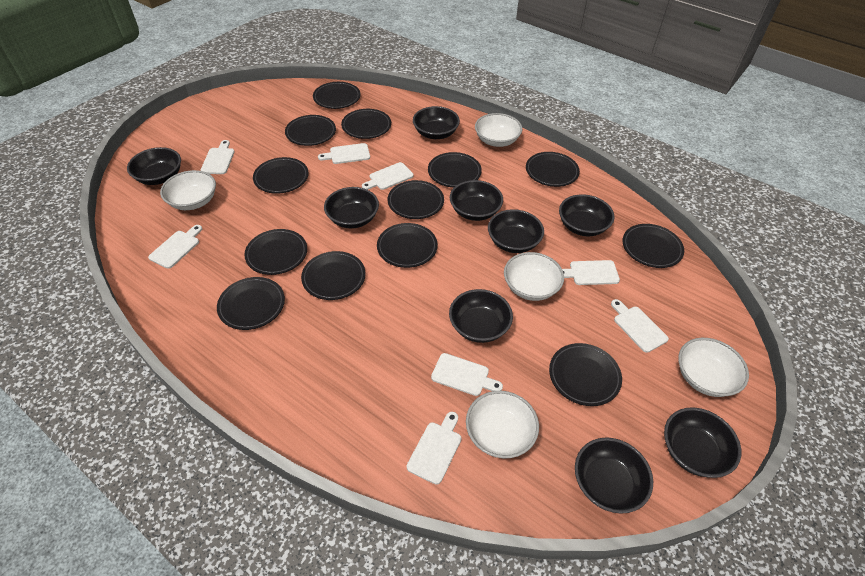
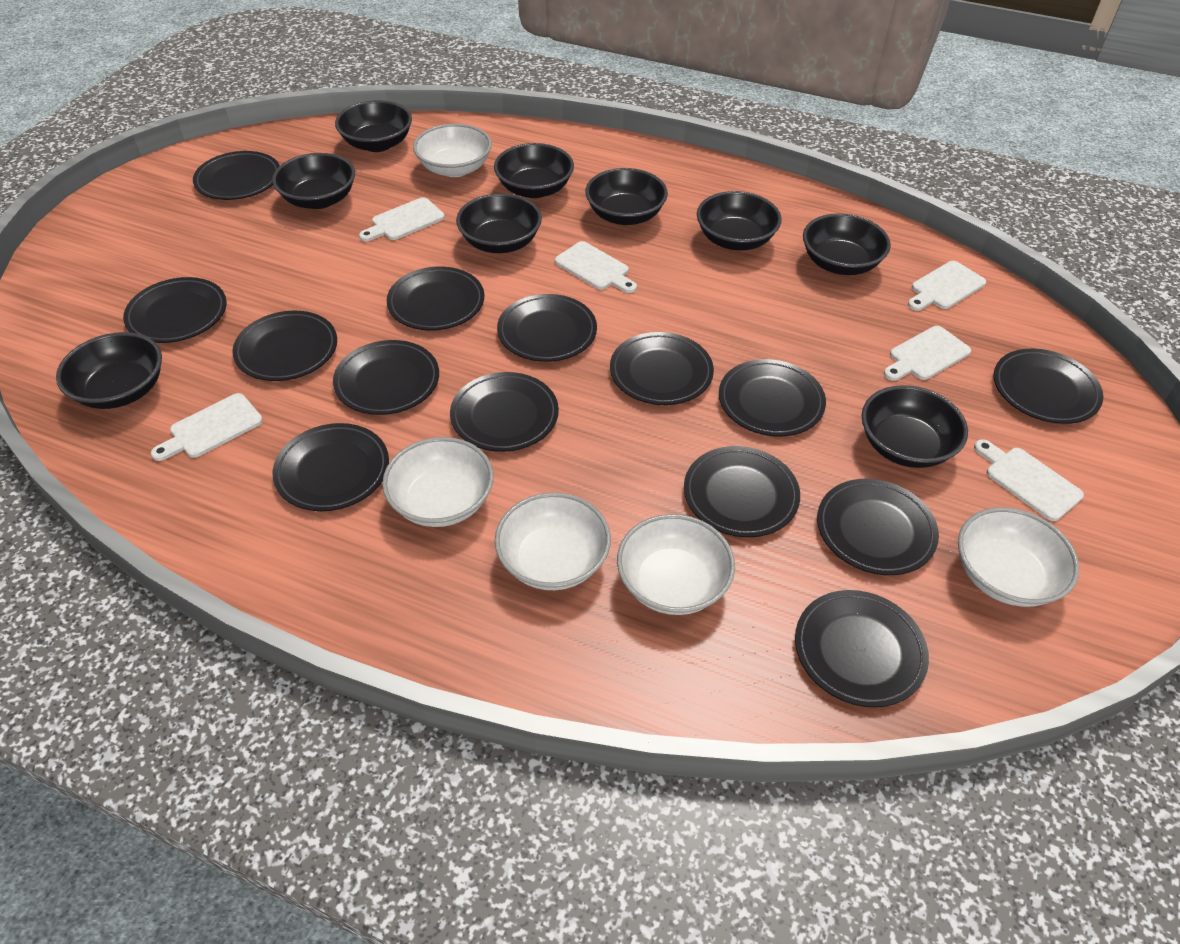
black plate: [217,277,285,330] [244,229,307,275] [253,157,309,194] [285,115,336,146] [301,251,366,300] [313,82,360,109] [341,109,391,139] [377,223,438,268] [388,180,444,219] [428,152,482,187] [526,152,580,187] [549,343,622,406] [623,224,684,268] = 13 -> [123,277,227,343] [193,151,280,200] [232,311,337,381] [273,423,389,511] [333,340,439,415] [387,266,484,331] [450,372,559,452] [497,294,597,362] [610,332,714,405] [684,446,800,537] [719,359,826,436] [795,590,929,707] [817,479,939,575] [993,349,1104,424] = 14
white cutting board: [148,225,202,269] [200,140,235,174] [318,143,370,164] [362,162,413,190] [407,412,462,485] [431,353,503,396] [562,260,620,285] [611,299,669,353] = 8 -> [151,393,263,461] [359,197,445,241] [555,241,637,293] [884,326,971,381] [908,261,986,311] [974,439,1084,521] = 6

